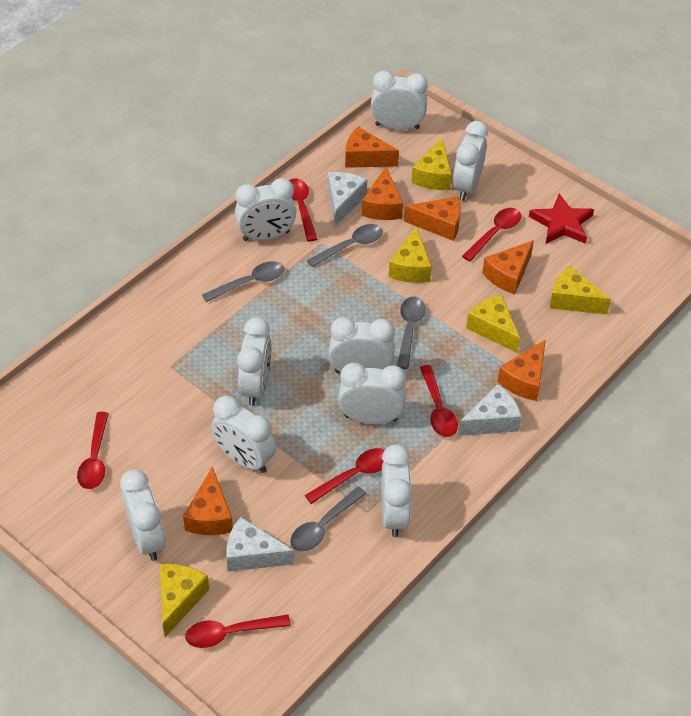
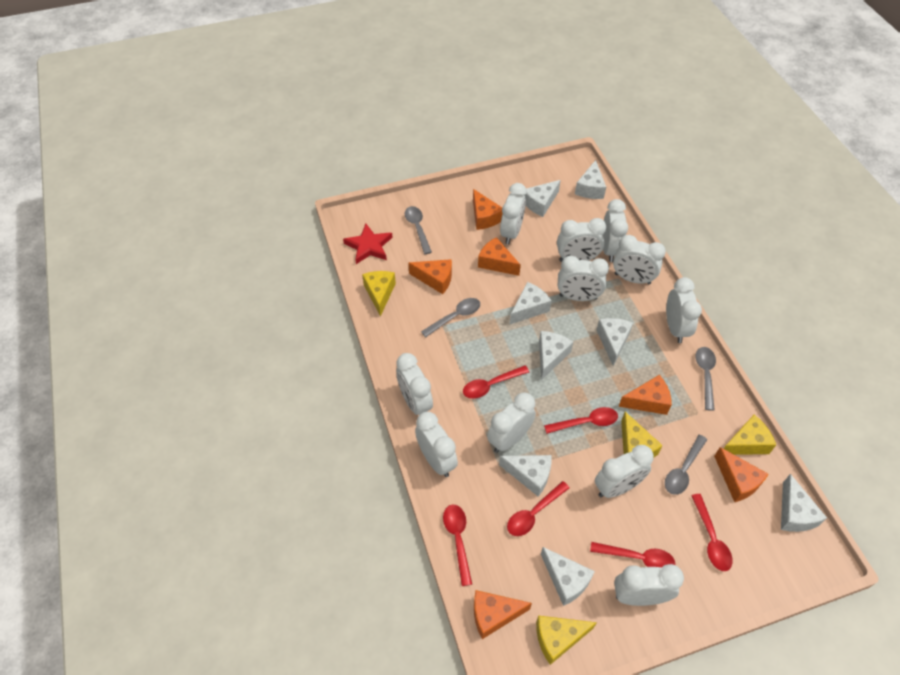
white cheese: [226,517,294,572] [328,172,367,226] [458,384,522,436] = 3 -> [499,455,552,497] [510,282,552,324] [524,180,561,217] [539,331,573,380] [541,547,595,606] [575,160,606,199] [596,318,633,366] [781,474,827,532] = 8
white clock: [120,469,165,561] [211,395,276,473] [235,178,296,241] [237,317,271,406] [329,317,395,373] [338,363,406,424] [371,70,428,130] [381,444,413,537] [453,121,488,201] = 9 -> [396,353,433,415] [415,412,458,477] [487,392,536,453] [500,183,526,244] [557,218,606,262] [558,256,609,301] [595,445,654,498] [603,199,628,262] [613,235,666,284] [614,564,684,606] [666,277,702,343] = 11
yellow cheese: [160,564,209,637] [388,226,432,283] [411,138,452,190] [466,294,520,353] [550,265,611,315] = 5 -> [362,271,396,317] [536,616,597,665] [621,412,663,457] [724,415,776,455] = 4

